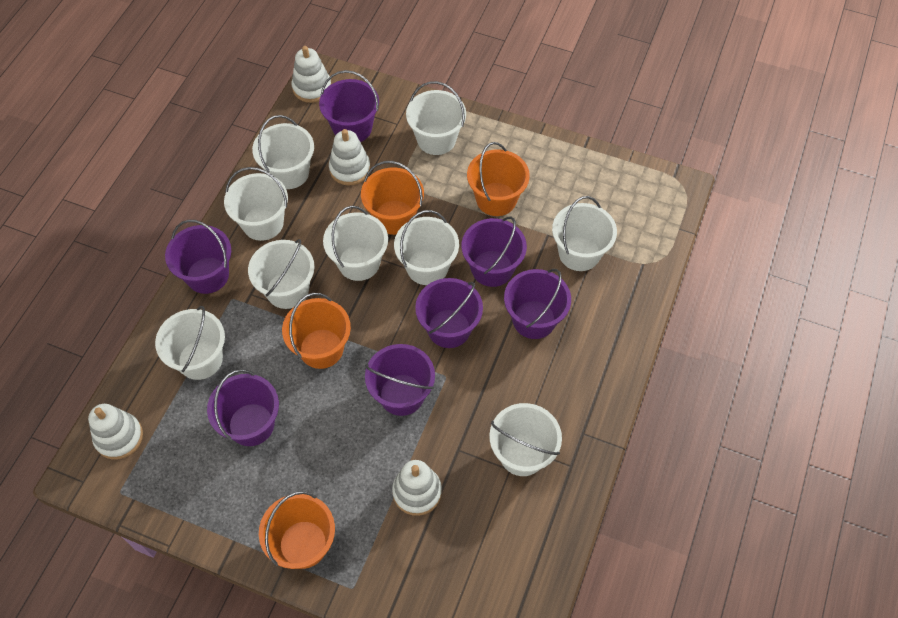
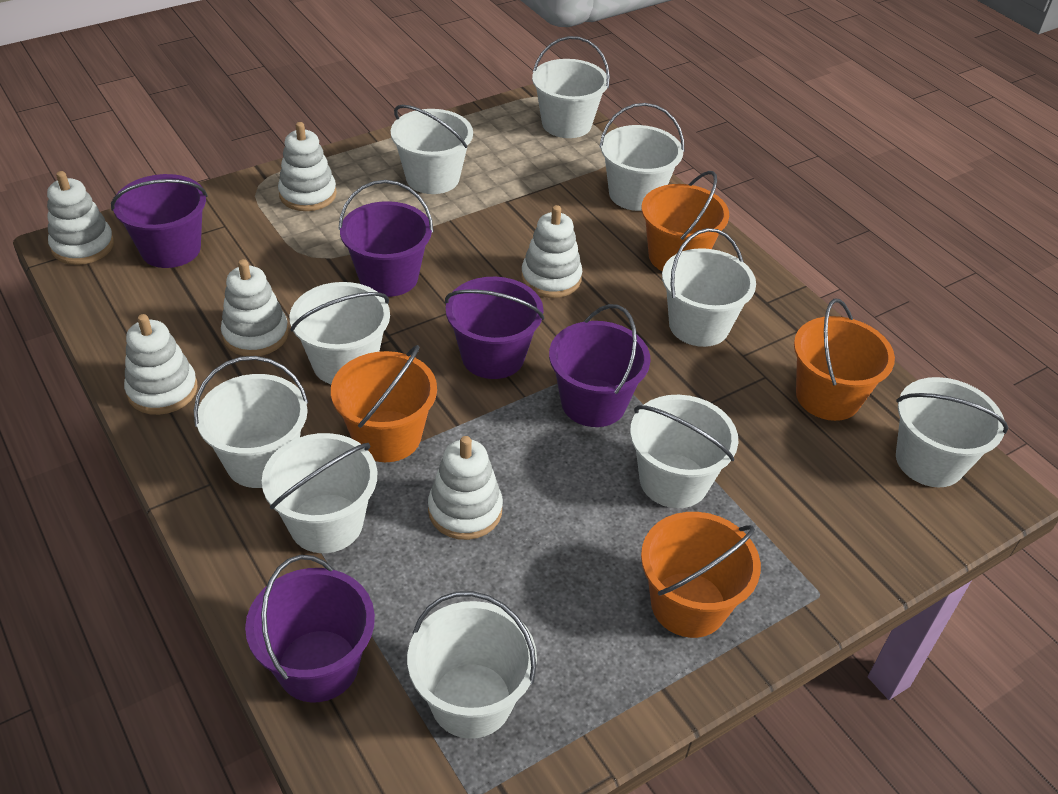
purple bucket: [165,220,231,294] [207,369,279,446] [319,70,379,142] [365,344,435,416] [415,278,483,348] [462,216,527,287] [504,269,571,339] = 7 -> [111,174,208,268] [245,555,375,703] [338,180,433,297] [445,277,545,379] [549,304,650,427] = 5
white bucket: [155,306,225,380] [224,167,288,241] [248,239,314,309] [252,115,314,189] [323,206,388,281] [394,210,459,285] [406,81,466,155] [489,403,562,476] [552,196,617,271] = 9 -> [194,356,308,488] [262,433,377,553] [290,282,390,384] [391,105,473,194] [407,591,537,739] [532,36,610,138] [599,103,684,211] [630,395,738,508] [662,228,756,347] [896,377,1008,487] = 10
white stacking toy: [88,404,143,460] [292,46,331,103] [329,129,371,185] [392,460,442,516] = 4 -> [47,171,114,265] [124,314,198,415] [221,259,289,356] [278,122,337,211] [428,436,503,540] [521,205,582,298] = 6

